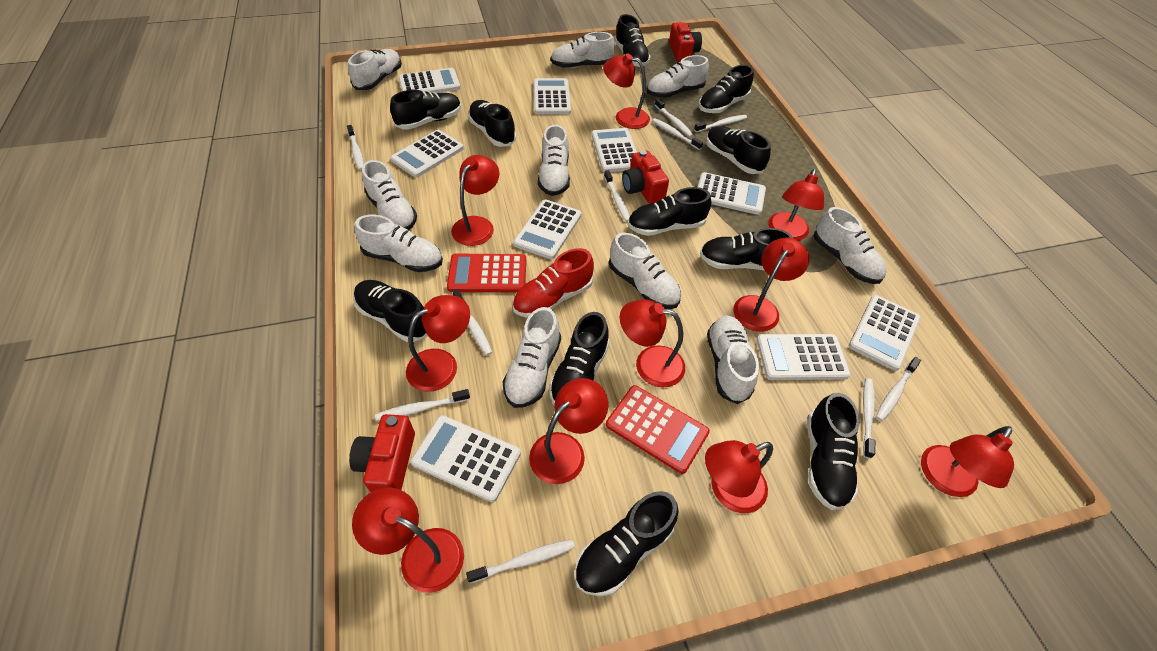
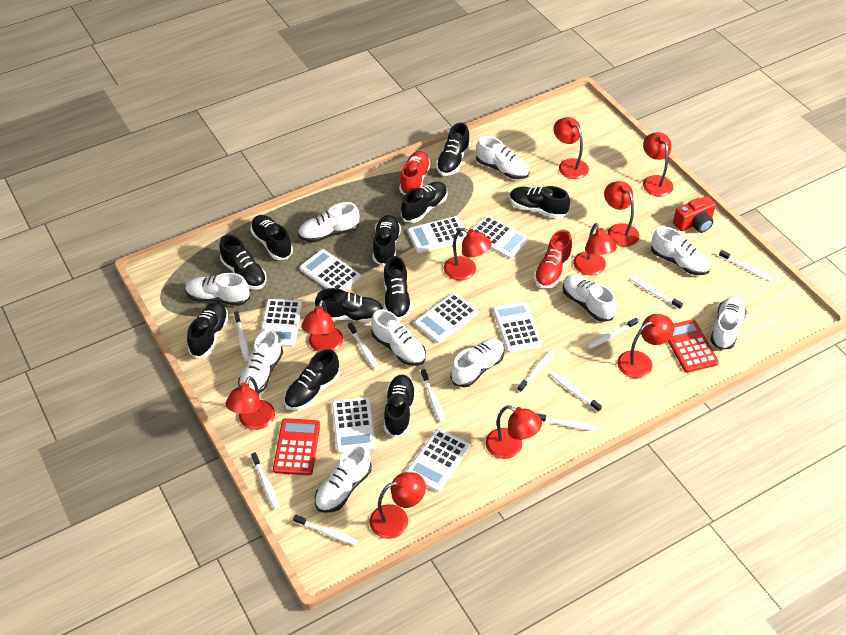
red camera: [349,414,415,493] [622,150,669,204] [669,22,702,62] = 3 -> [673,196,716,233] = 1
red shoe: [512,248,594,318] = 1 -> [399,151,431,195] [534,230,573,289] = 2
white calculator: [390,130,464,177] [398,68,461,93] [411,415,521,502] [513,199,581,259] [534,78,571,114] [592,128,637,172] [698,172,766,215] [756,334,851,380] [849,295,921,371] = 9 -> [260,299,302,347] [300,249,361,291] [332,397,376,454] [406,428,470,492] [408,216,467,253] [415,293,478,343] [472,216,530,259] [493,302,542,353] = 8
white toothbrush: [347,125,364,170] [375,389,470,421] [452,289,492,356] [466,539,575,583] [604,170,630,222] [652,118,703,150] [655,99,694,137] [694,115,747,132] [863,378,875,459] [876,357,921,421] = 10 -> [234,311,250,361] [251,452,279,509] [293,514,358,545] [348,323,379,370] [421,369,445,422] [517,350,555,392] [536,413,599,431] [551,372,602,412] [588,318,639,349] [631,277,683,310] [719,250,772,281] = 11

